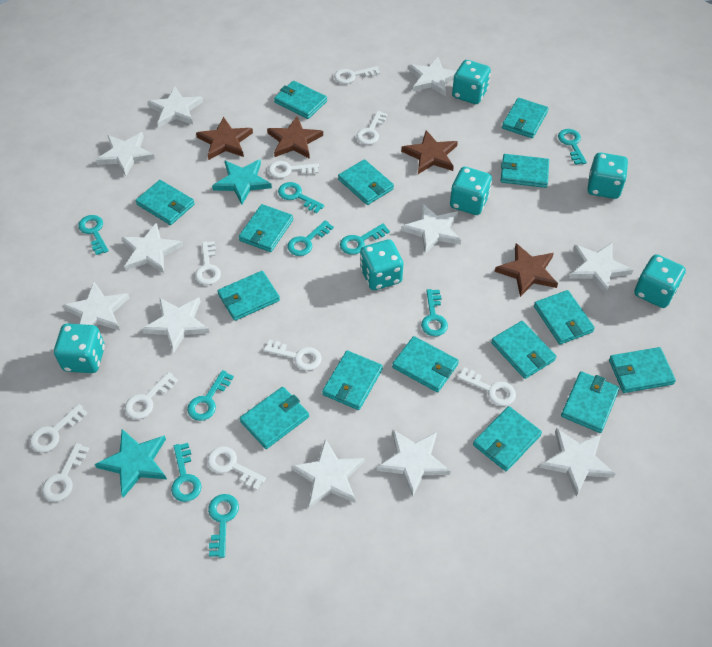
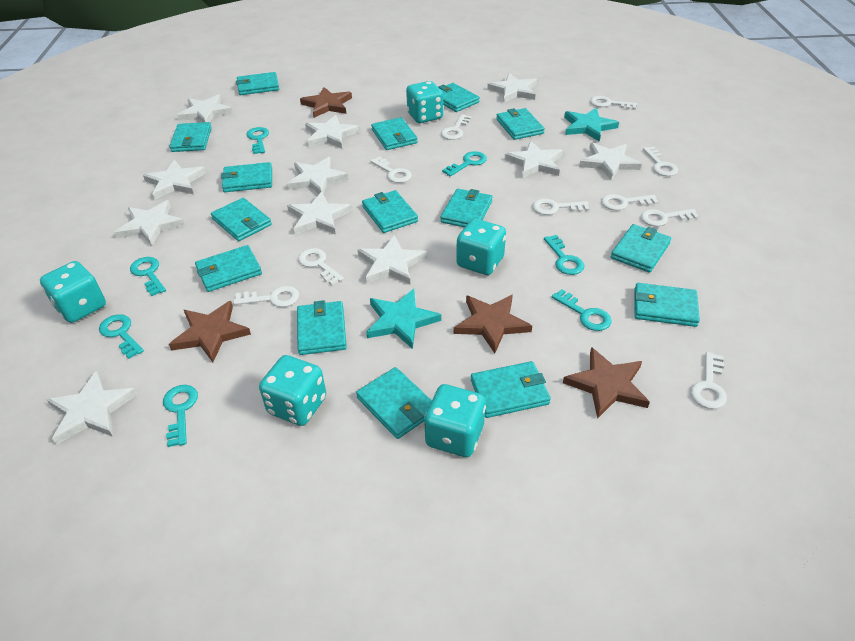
turquoise dice: [54,323,105,373] [360,239,403,290] [450,167,492,215] [452,60,491,104] [588,153,628,199] [634,254,686,308] = 6 -> [40,261,106,323] [259,355,326,426] [406,81,443,123] [424,384,486,457] [456,218,506,275] = 5
turquoise key: [78,215,109,255] [171,443,202,502] [187,370,234,421] [208,494,239,558] [278,182,324,213] [287,220,334,256] [340,223,390,255] [421,289,448,336] [558,129,587,165] = 9 -> [99,314,144,359] [130,257,166,296] [163,385,198,447] [246,127,269,154] [442,151,487,177] [544,235,584,275] [552,289,612,331] = 7

